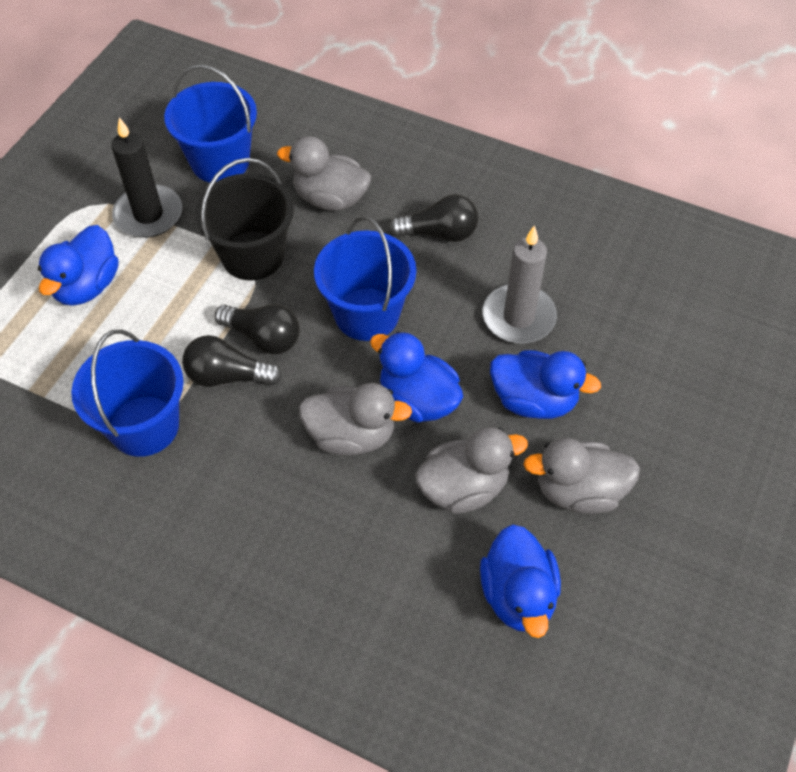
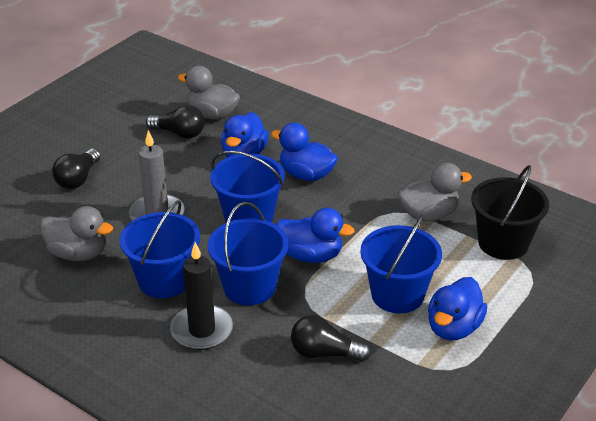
blue bucket: [71,330,184,457] [164,64,257,182] [314,216,416,341] = 3 -> [120,200,200,299] [208,202,289,306] [210,151,285,223] [360,215,442,313] = 4
grey duck: [277,136,371,211] [298,383,412,456] [415,427,528,514] [523,438,640,514] = 4 -> [40,206,113,261] [178,66,240,120] [398,163,472,222] = 3

